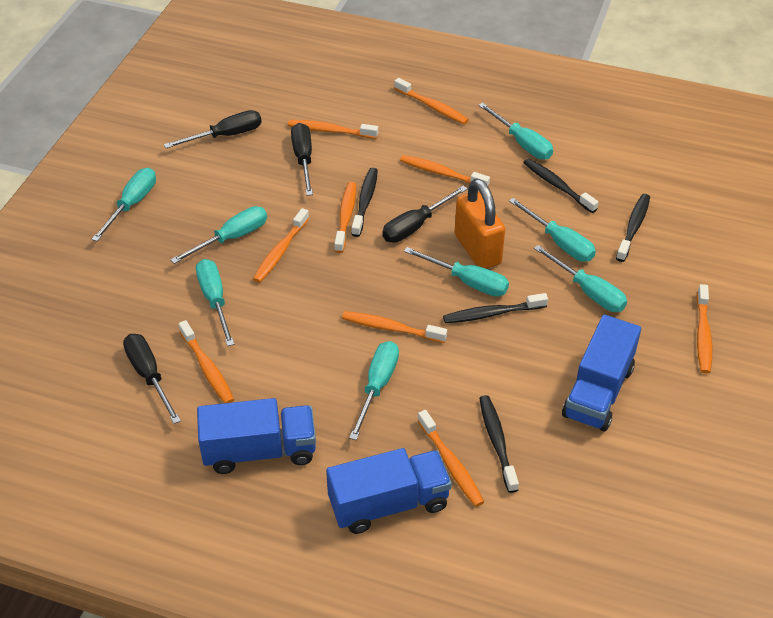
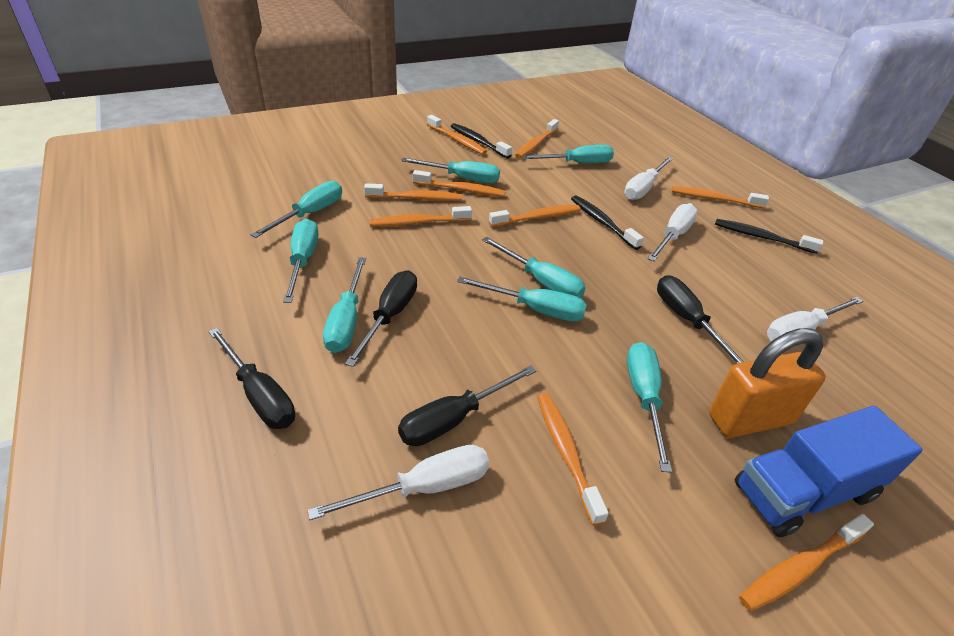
black toothbrush: [351,168,378,237] [443,293,548,323] [479,395,519,493] [523,158,598,213] [616,194,650,262] = 5 -> [451,123,512,158] [571,195,644,250] [715,219,823,254] = 3
blue truck: [197,398,316,474] [326,448,452,534] [562,314,641,431] = 3 -> [734,406,923,537] = 1
white screwdriver: none = 0 -> [307,445,489,520] [624,157,673,200] [647,203,698,261] [767,297,864,342] = 4

